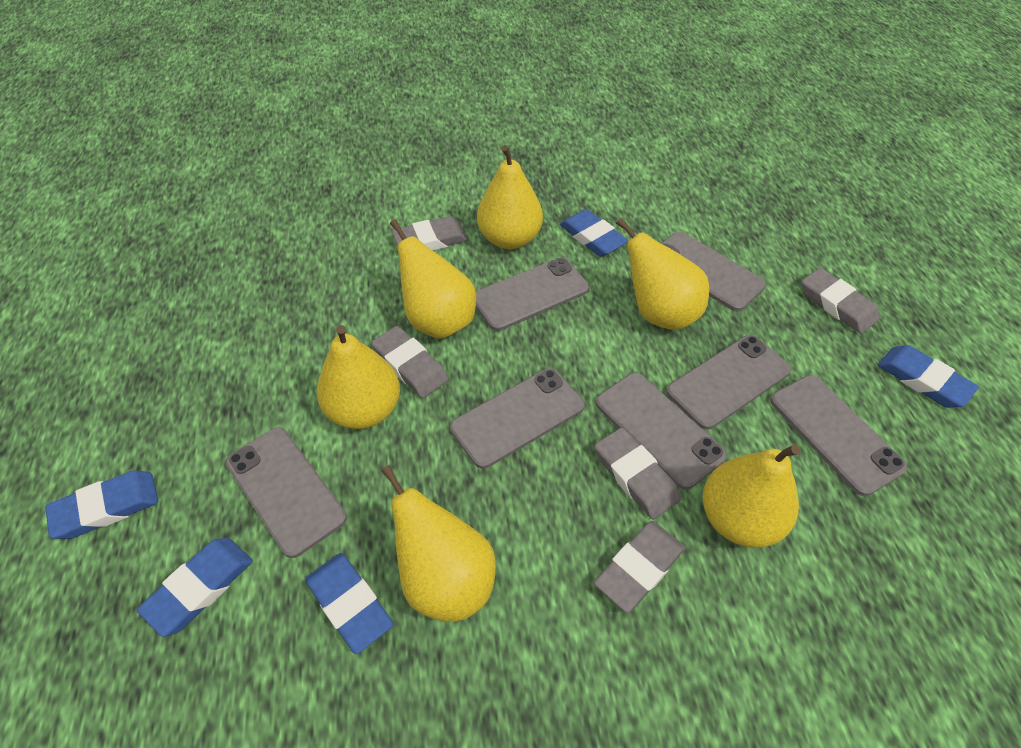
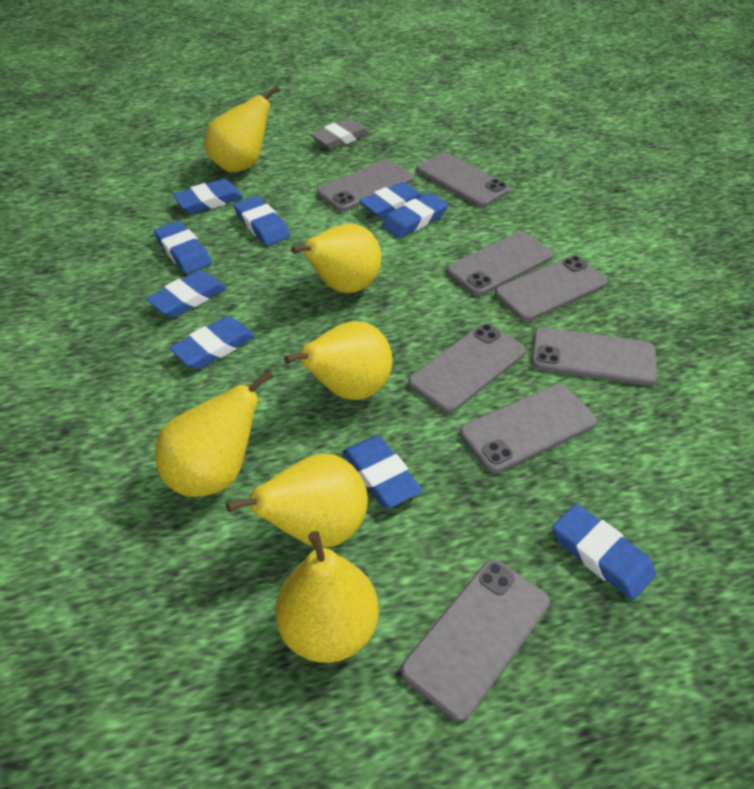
blue eraser: [45,470,158,539] [137,538,253,637] [305,553,393,654] [560,209,628,257] [878,345,979,408] = 5 -> [146,270,227,318] [154,221,212,274] [169,316,255,369] [172,179,244,214] [233,196,290,246] [342,435,422,508] [359,182,423,218] [381,193,448,238] [552,504,656,600] = 9
grey eraser: [371,326,449,398] [392,216,468,251] [594,428,681,520] [594,521,685,613] [802,268,880,334] = 5 -> [310,118,370,150] = 1
grey phone: [226,427,347,558] [450,368,584,469] [476,257,589,331] [596,373,727,490] [661,232,766,311] [666,335,791,430] [770,375,907,496] = 7 -> [317,159,414,212] [401,560,550,722] [408,324,526,413] [416,152,510,207] [447,231,554,296] [460,384,597,473] [495,256,608,321] [531,327,657,386] = 8

